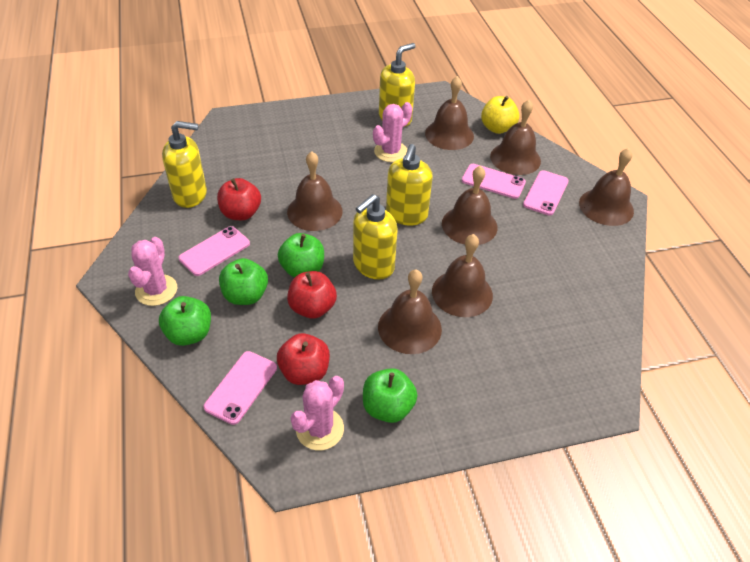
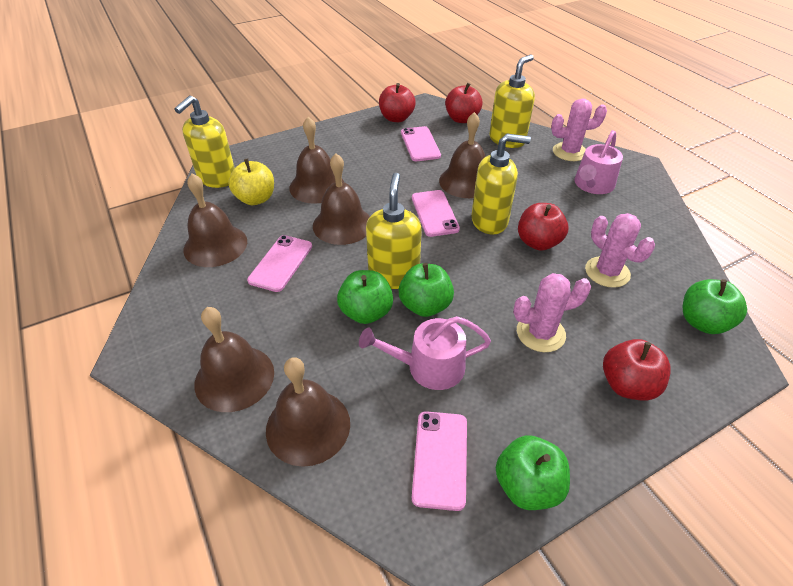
brown bell: [287,151,342,231] [378,269,442,354] [425,76,474,150] [432,234,493,317] [442,165,498,245] [490,100,541,175] [579,148,634,226] = 7 -> [183,174,247,267] [194,307,274,412] [266,357,350,467] [289,117,344,204] [313,153,370,245] [439,112,486,198] = 6
pink watering can: none = 0 -> [359,316,491,390] [574,130,623,194] = 2
red apple: [217,178,261,220] [277,333,330,385] [287,271,337,319] = 3 -> [379,83,416,122] [445,83,483,123] [518,203,568,251] [603,339,671,401] = 4

